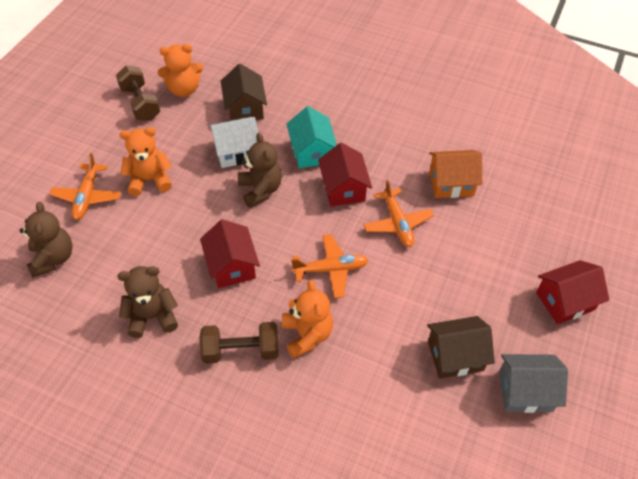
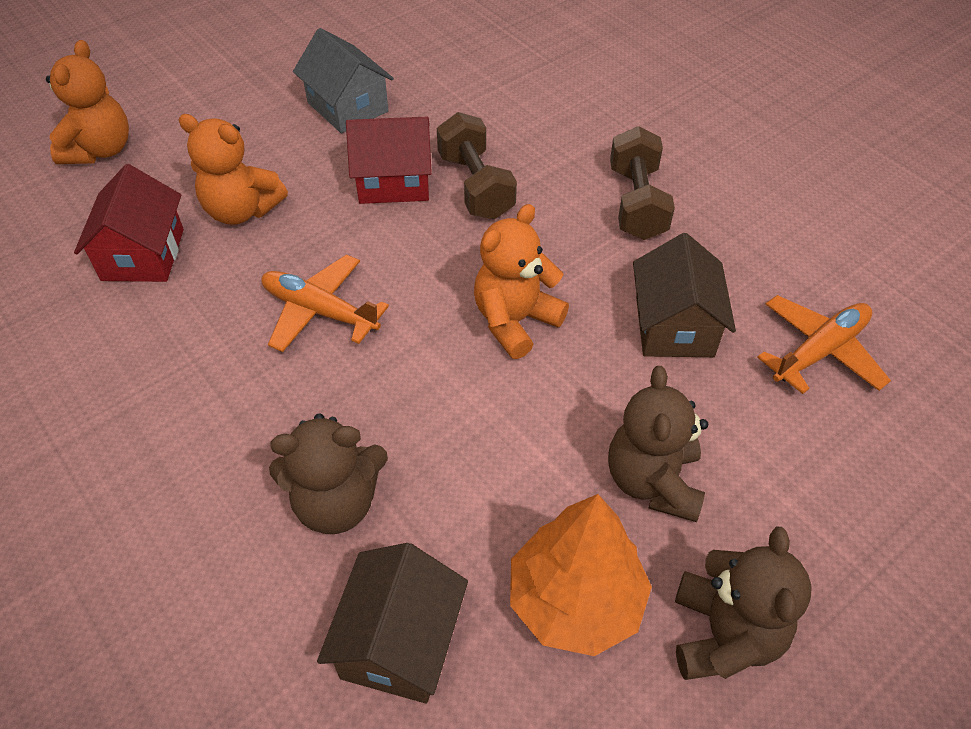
orange house: [429,150,482,198] = 1 -> none = 0
orange plane: [50,153,121,220] [291,234,369,298] [363,179,434,247] = 3 -> [262,255,389,352] [757,295,891,394] = 2
orange tree: none = 0 -> [510,494,652,656] = 1
red house: [200,219,260,288] [318,143,372,206] [536,260,609,324] = 3 -> [74,164,184,282] [346,117,432,204] = 2
turquoise house: [287,106,337,168] = 1 -> none = 0
white house: [209,117,258,168] = 1 -> none = 0

